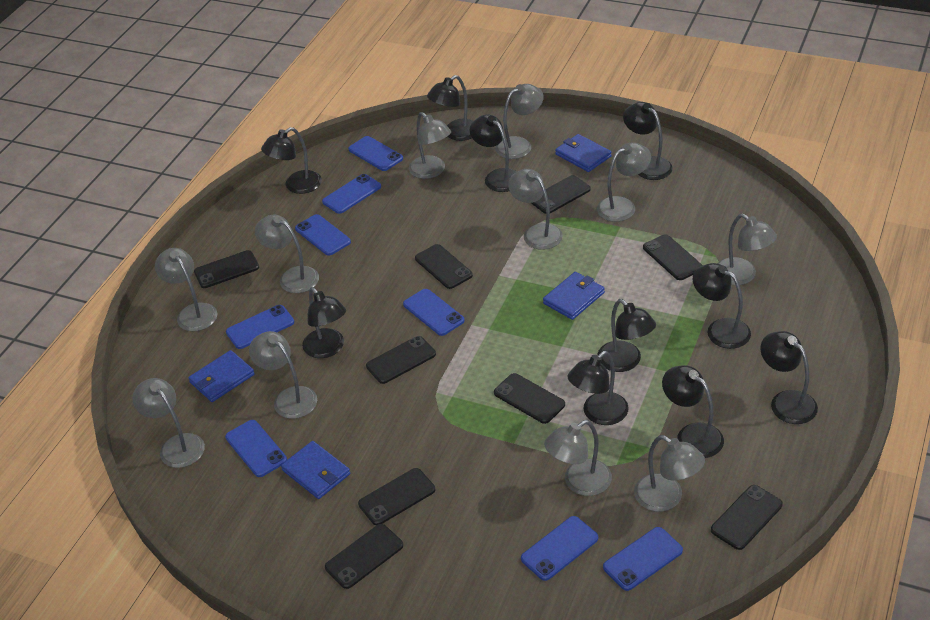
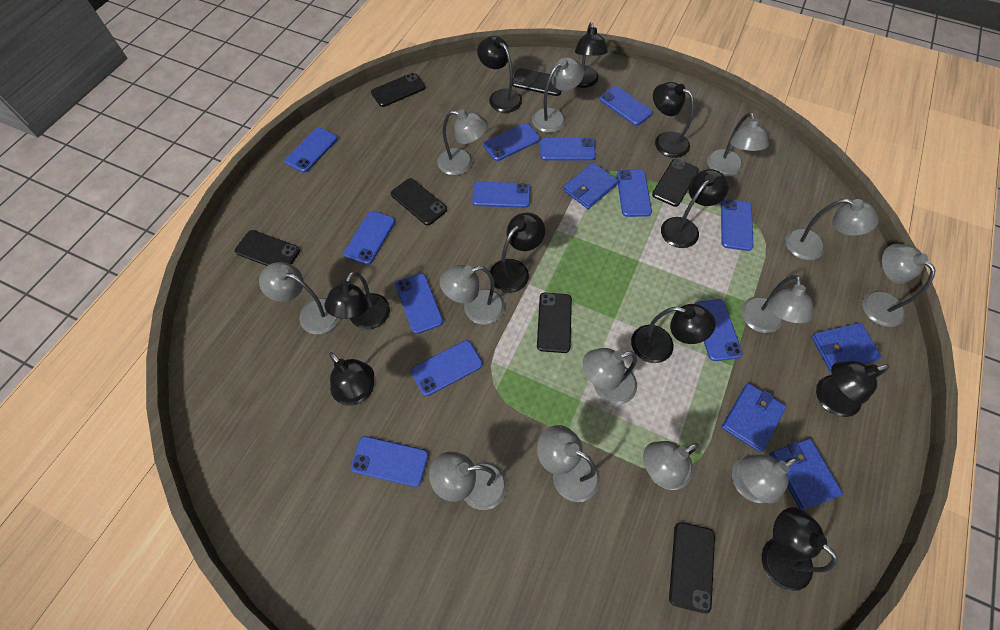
black phone: [194,250,259,288] [325,524,403,589] [358,468,435,525] [366,336,436,384] [415,244,473,289] [494,373,565,424] [531,175,591,214] [643,234,703,280] [711,485,783,550] = 9 -> [235,230,300,266] [371,73,426,107] [391,178,447,225] [512,68,562,96] [537,293,572,353] [652,158,699,207] [669,522,715,613] = 7
blue phone: [225,420,287,477] [226,305,294,349] [295,214,351,256] [322,174,381,214] [348,136,403,171] [403,289,465,336] [521,516,598,581] [603,527,683,591] = 8 -> [285,127,338,173] [344,211,395,265] [350,436,429,487] [396,273,443,334] [411,340,483,396] [472,182,530,208] [483,123,540,161] [540,138,596,161] [599,86,653,126] [617,170,652,217] [694,299,742,361] [721,199,753,251] = 12
grey lamp: [132,378,205,468] [155,248,217,331] [249,331,317,419] [255,215,319,293] [409,112,451,179] [495,84,544,159] [508,169,563,250] [544,420,612,496] [597,142,651,222] [634,435,705,512] [717,214,777,285] = 11 -> [259,262,340,334] [429,452,507,510] [437,109,488,175] [439,265,505,325] [532,57,584,133] [537,425,600,502] [583,348,637,405] [643,441,699,490] [707,112,769,176] [732,455,798,504] [741,275,813,333] [785,199,879,260] [862,244,936,327] = 13

